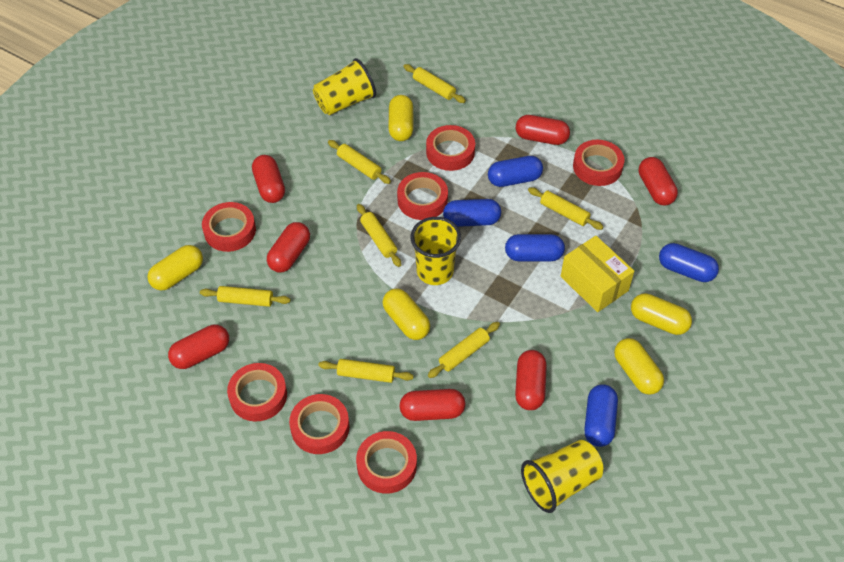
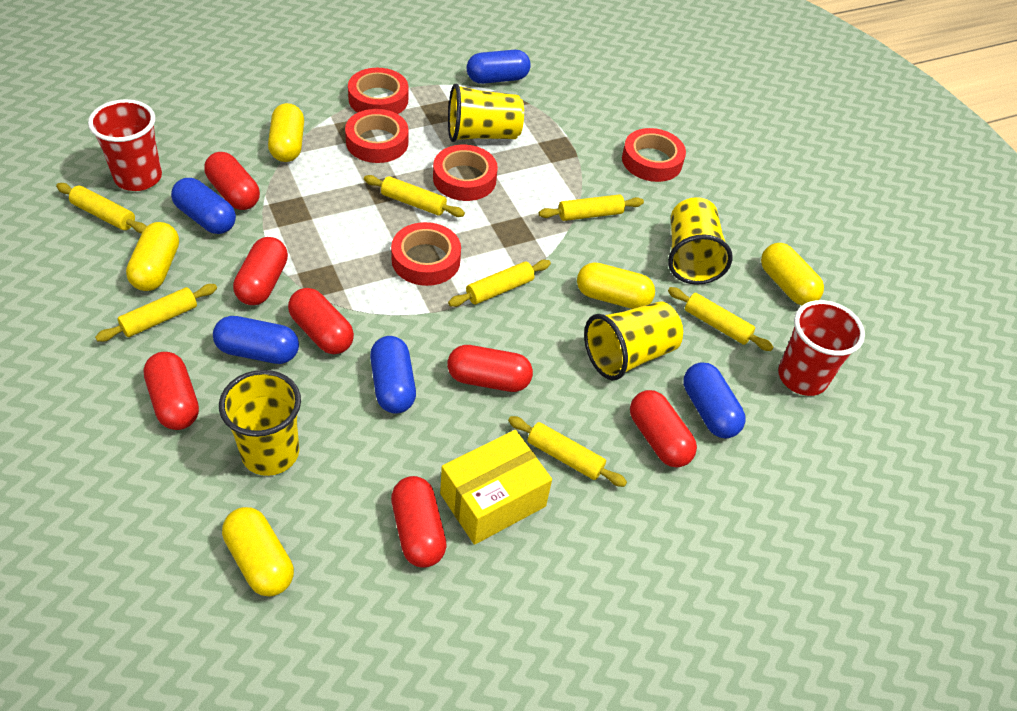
red cup: none = 0 -> [88,99,162,191] [778,300,865,396] = 2
red tape: [202,202,256,252] [227,363,287,421] [289,394,350,454] [356,431,417,494] [397,172,448,220] [426,125,475,171] [573,140,624,186] = 7 -> [345,109,408,163] [348,68,408,114] [391,222,461,286] [433,145,498,201] [622,128,686,182] = 5
yellow cup: [313,58,376,115] [411,217,461,285] [521,440,603,513] = 3 -> [219,370,301,476] [448,83,524,142] [584,301,683,380] [668,197,733,285] = 4

